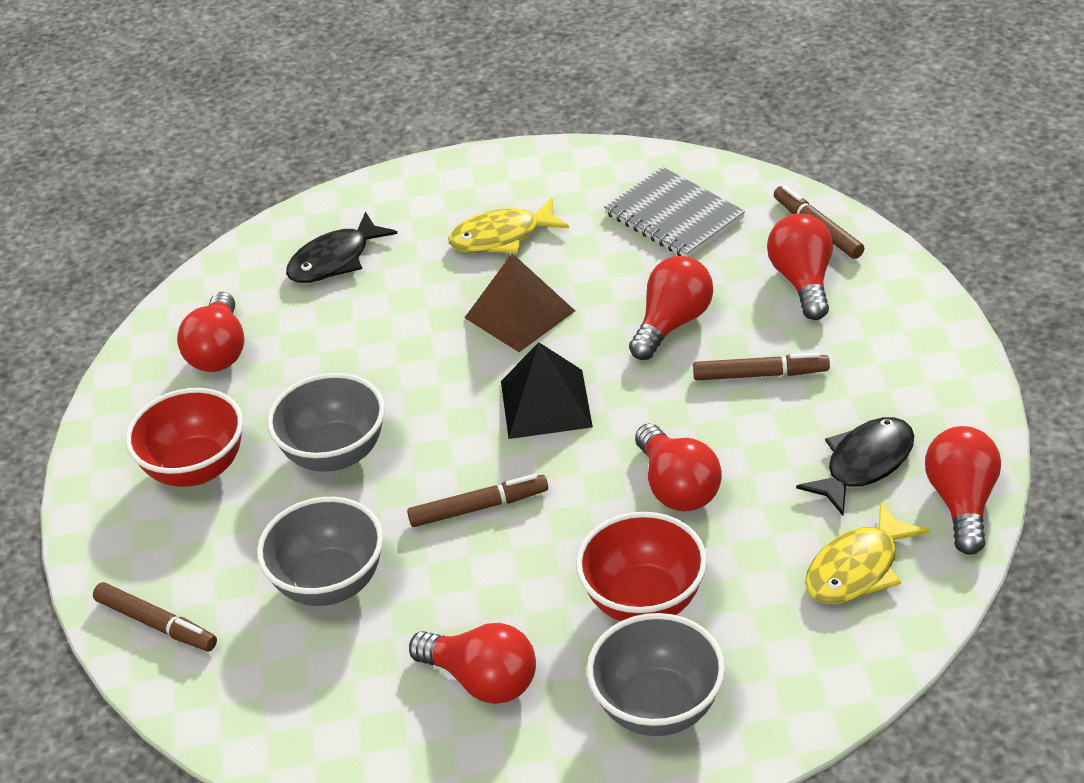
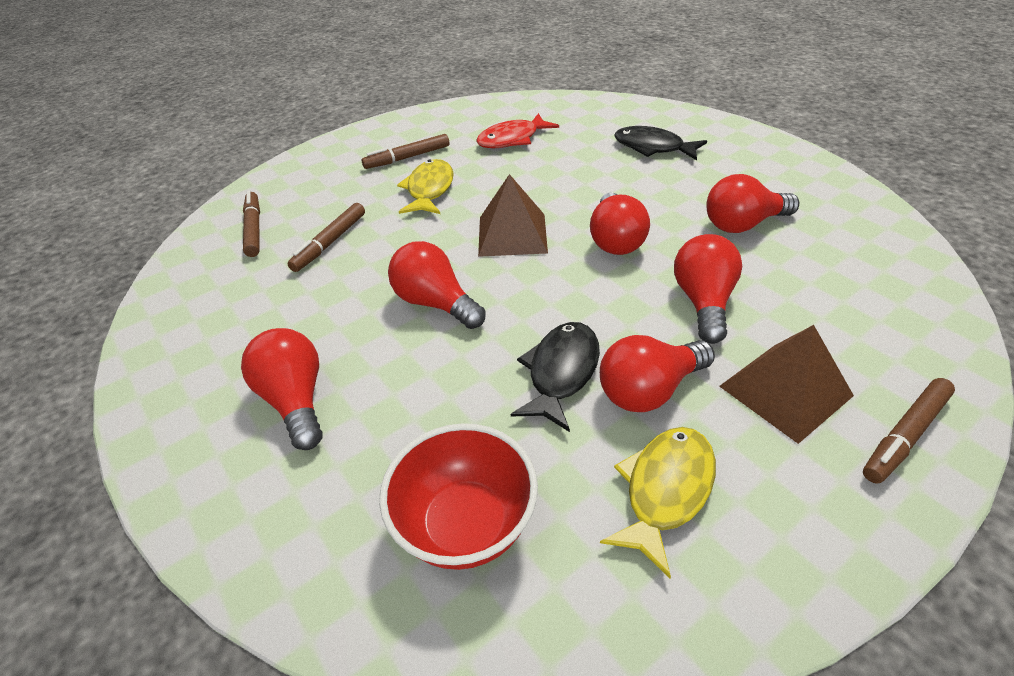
black pyramid: [501,342,593,439] = 1 -> none = 0
brown pyramid: [464,253,575,352] = 1 -> [478,174,548,257] [719,325,854,444] = 2
grey bowl: [257,497,383,606] [267,373,385,472] [587,613,725,736] = 3 -> none = 0
grey notebook: [604,167,745,257] = 1 -> none = 0
red bowl: [125,388,243,487] [576,512,707,621] = 2 -> [379,423,538,570] = 1
red fish: none = 0 -> [476,113,559,148] = 1

